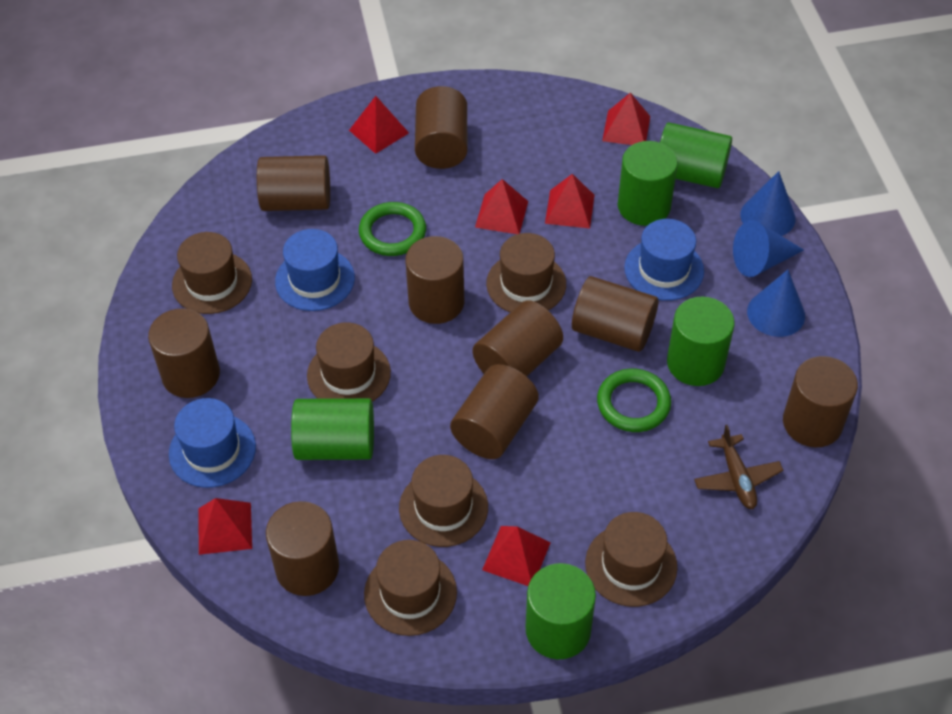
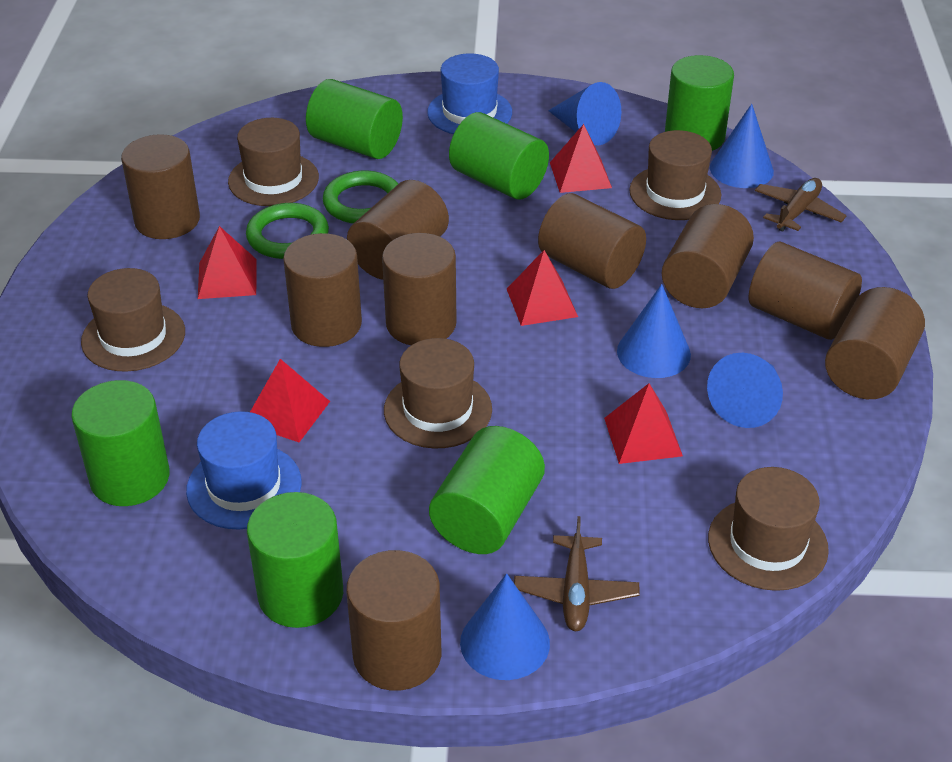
blue cone: [733,220,804,277] [740,171,796,236] [747,270,805,337] = 3 -> [460,573,550,680] [548,82,622,145] [617,284,691,378] [707,353,783,428] [710,104,774,188] = 5
blue hat: [169,398,256,488] [275,229,355,311] [624,219,704,301] = 3 -> [186,411,302,529] [427,53,512,134] = 2
brown hat: [172,232,252,314] [307,323,391,402] [364,540,457,636] [399,455,488,547] [486,233,566,312] [585,512,677,607] = 6 -> [81,268,185,372] [228,118,319,206] [384,338,492,448] [629,130,721,220] [708,467,829,591] = 5
brown plane: [694,425,783,509] = 1 -> [514,516,640,631] [755,178,847,232] = 2
green cylinder: [291,398,374,460] [526,563,596,659] [618,141,678,226] [660,123,732,188] [667,297,735,386] = 5 -> [71,380,170,506] [247,492,343,628] [306,79,403,159] [429,426,545,554] [449,112,549,200] [665,55,734,151] = 6
red pyramid: [198,498,252,555] [349,96,409,154] [475,179,528,234] [482,526,550,586] [545,174,595,228] [602,93,650,145] = 6 -> [198,226,256,299] [250,359,330,442] [507,250,578,326] [550,124,612,193] [604,383,683,464] = 5

